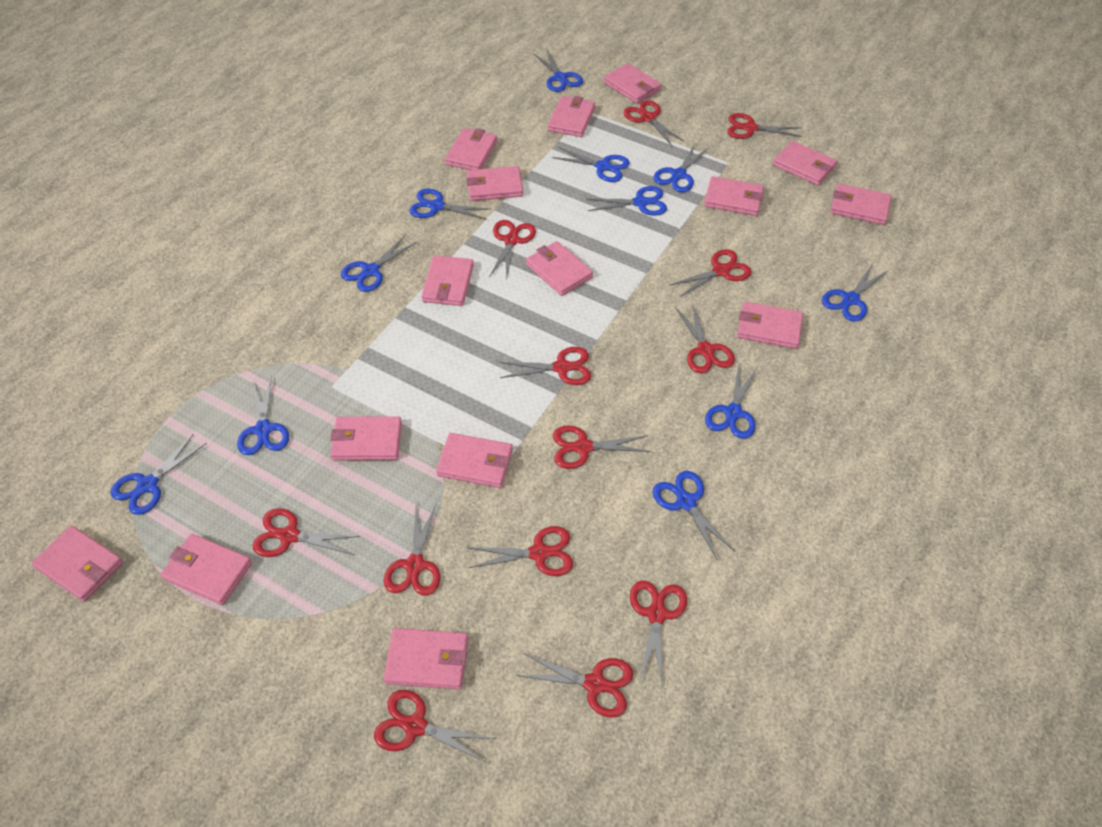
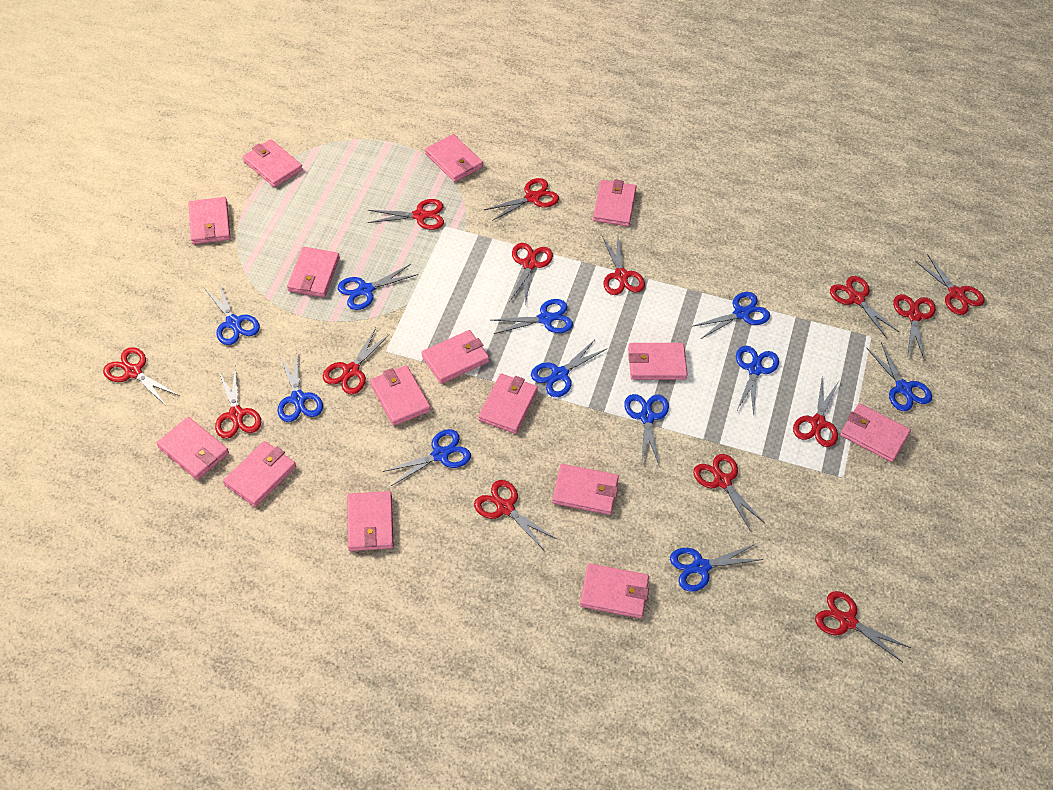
red scissors: [252,508,361,557] [374,690,495,762] [384,503,440,596] [467,526,573,576] [489,220,536,281] [499,347,591,385] [516,653,633,718] [553,425,651,469] [624,100,685,146] [630,580,687,687] [670,249,752,297] [675,303,735,373] [727,113,802,139] = 13 -> [103,347,180,406] [215,365,261,439] [323,328,390,394] [368,199,444,230] [474,480,557,550] [484,178,559,221] [510,243,553,303] [602,236,645,295] [693,454,765,530] [793,378,839,447] [815,591,911,662] [830,276,899,338] [893,294,936,360] [915,254,985,315] = 14

